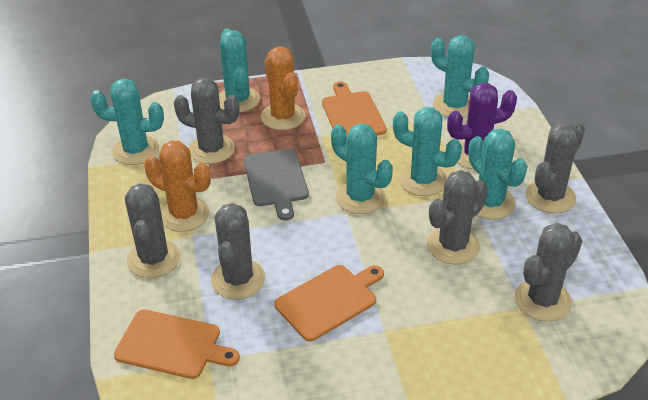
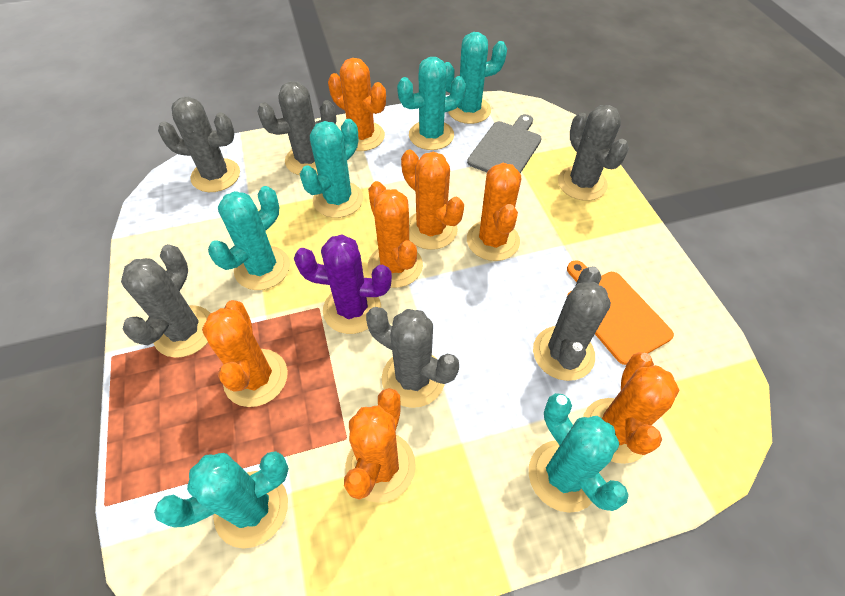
orange cactus: [144,141,211,232] [261,47,305,130] = 2 -> [202,300,288,407] [328,58,386,151] [344,388,416,503] [368,181,423,288] [401,150,464,250] [467,163,521,261] [583,352,679,464] = 7
orange cutting board: [114,309,240,379] [274,265,384,342] [322,81,387,138] = 3 -> [566,260,674,365] = 1

